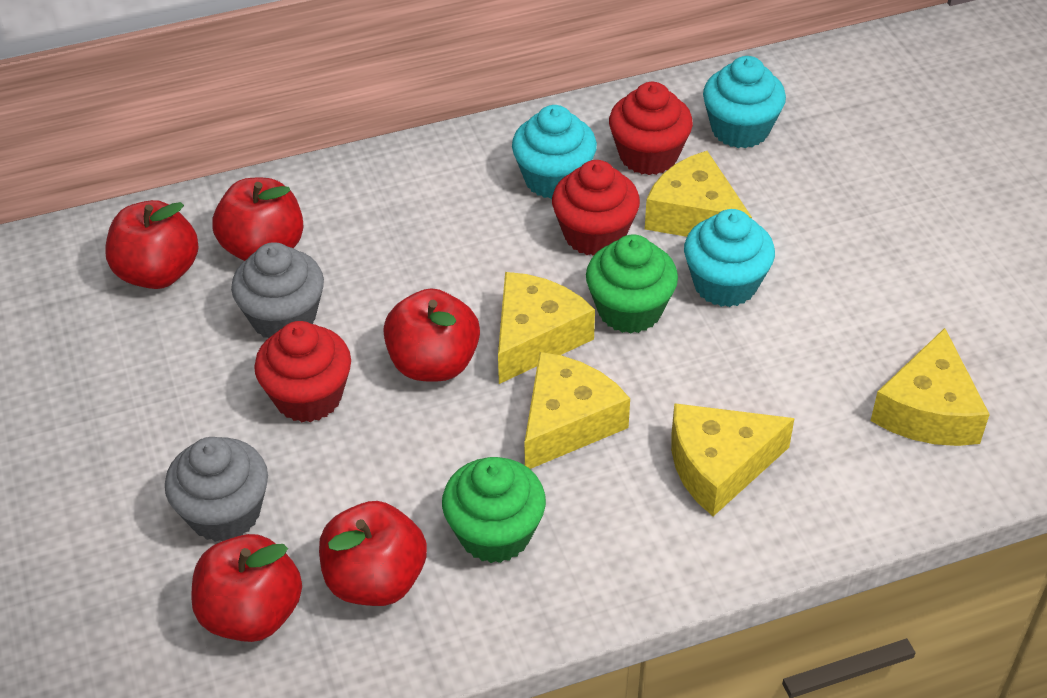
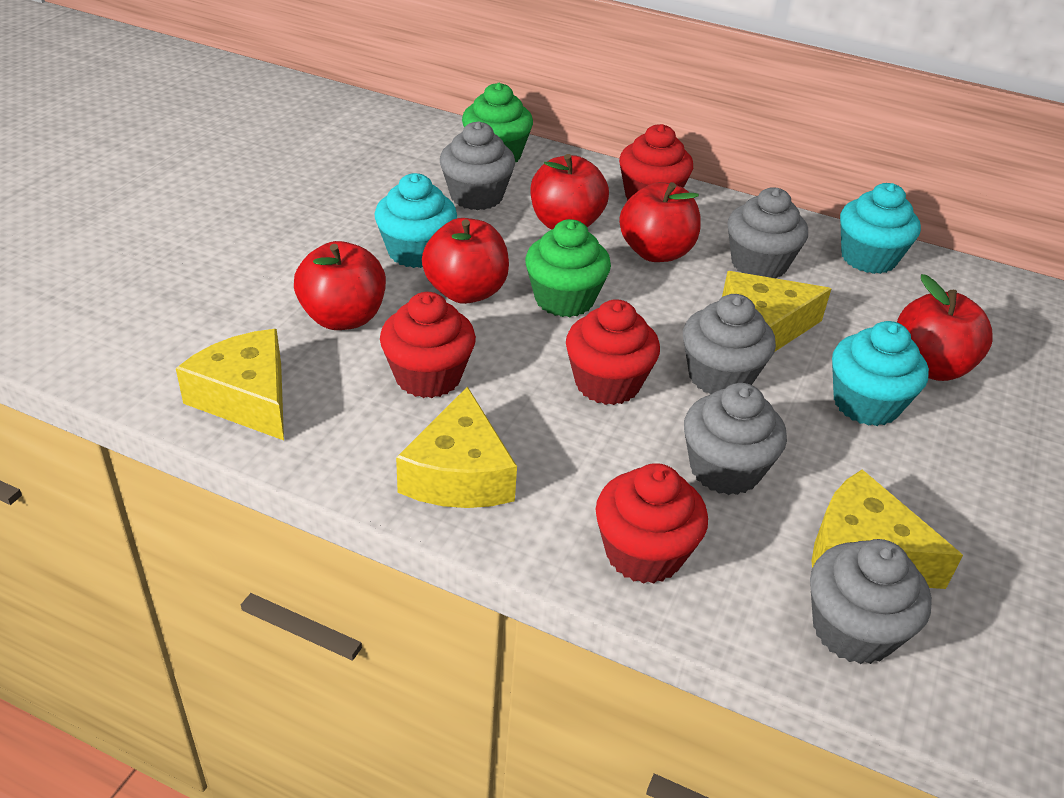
grey cupcake: [165,437,268,542] [231,242,324,338] = 2 -> [440,121,515,210] [683,294,776,395] [684,383,787,495] [728,187,808,279] [810,539,932,664] = 5
red cupcake: [254,321,351,422] [552,160,640,256] [609,82,693,175] = 3 -> [380,292,476,398] [566,299,660,405] [596,463,708,584] [619,124,693,201] = 4
yellow cheese: [498,272,595,384] [524,352,630,469] [645,151,752,237] [671,403,795,516] [871,328,990,446] = 5 -> [176,329,284,440] [396,386,517,508] [722,271,832,351] [812,469,963,589] = 4

